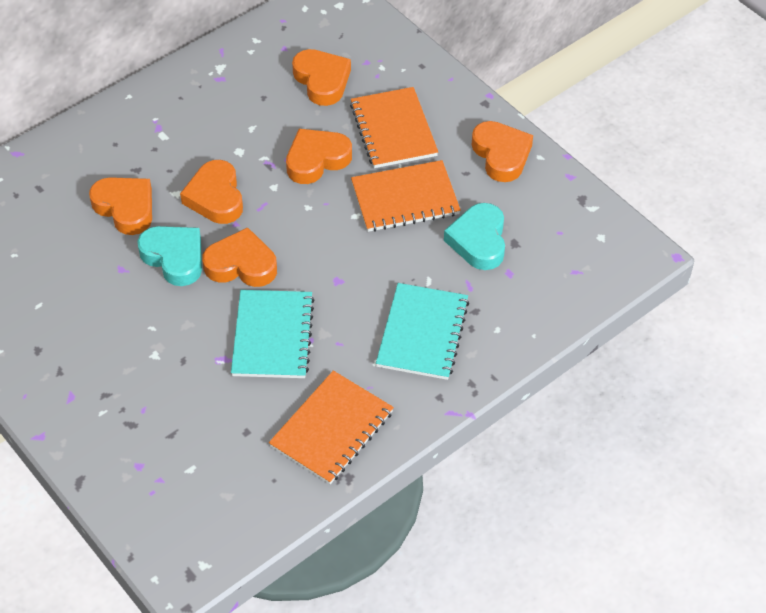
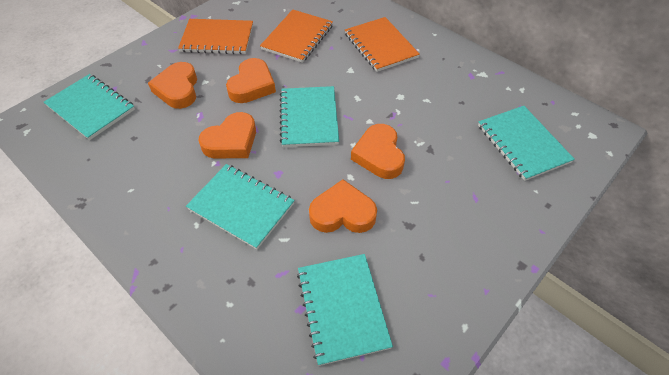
orange heart: [89,177,152,235] [180,160,243,224] [202,227,277,287] [286,129,352,184] [292,49,351,106] [472,121,533,182] = 6 -> [148,62,197,109] [199,112,256,158] [226,58,276,103] [309,179,377,233] [351,124,405,179] = 5
turquoise heart: [137,226,202,286] [444,203,505,270] = 2 -> none = 0
turquoise notebook: [231,290,314,378] [376,283,469,380] = 2 -> [44,74,135,140] [186,164,295,249] [280,86,339,147] [297,254,393,366] [478,106,575,181] = 5

